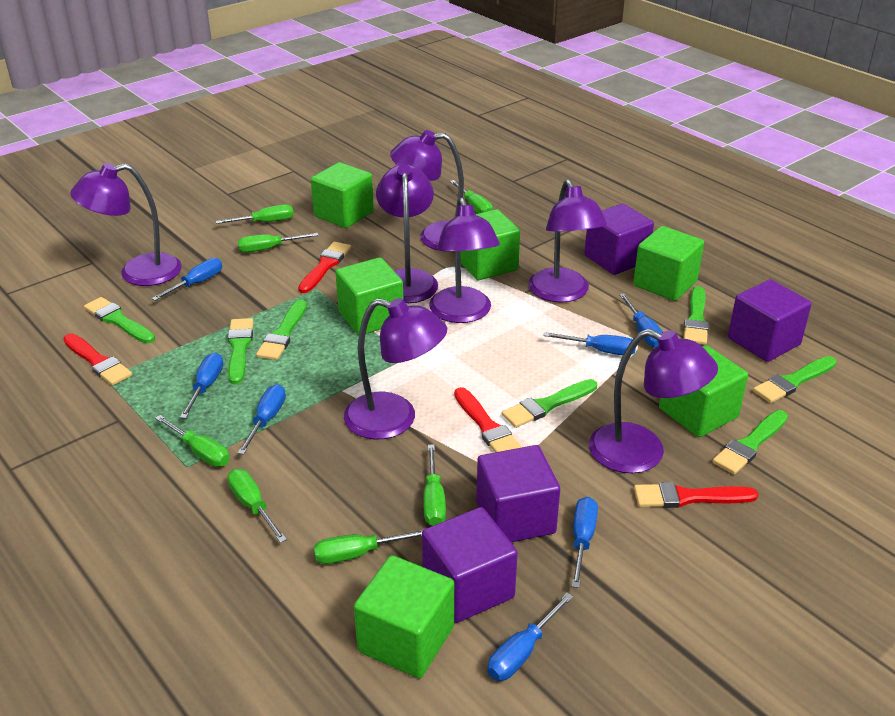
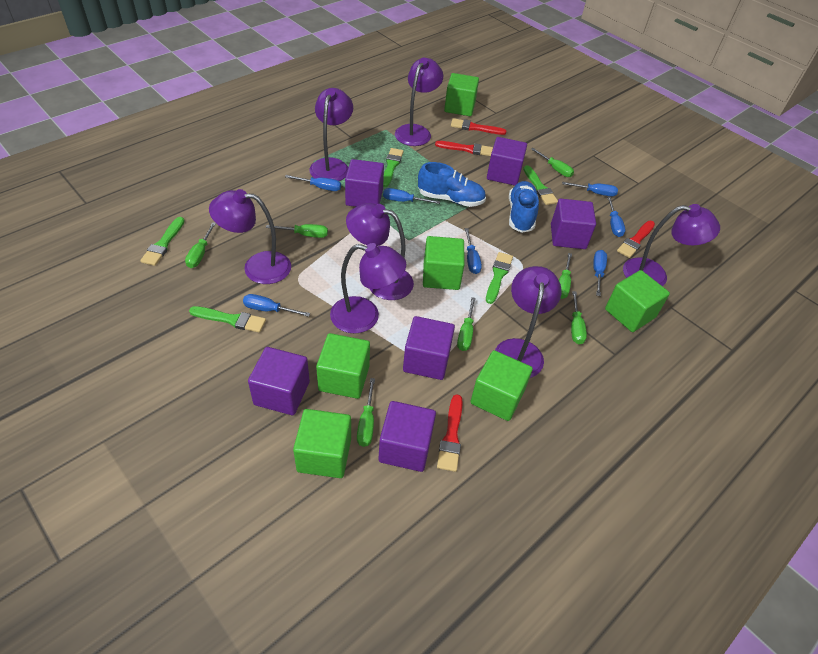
blue shoe: none = 0 -> [418,162,486,207] [509,181,539,233] = 2
green brush: [84,297,155,344] [228,318,254,384] [256,299,307,360] [502,379,597,428] [684,286,709,345] [712,410,788,474] [753,356,837,403] = 7 -> [140,217,185,266] [189,306,266,333] [383,148,404,187] [486,252,513,304] [523,165,558,205] = 5
purple cube: [422,507,518,623] [477,445,560,542] [584,203,654,275] [728,279,812,362] = 4 -> [248,347,310,415] [345,159,384,207] [378,401,436,472] [403,316,455,380] [487,137,527,186] [551,199,596,249] = 6

